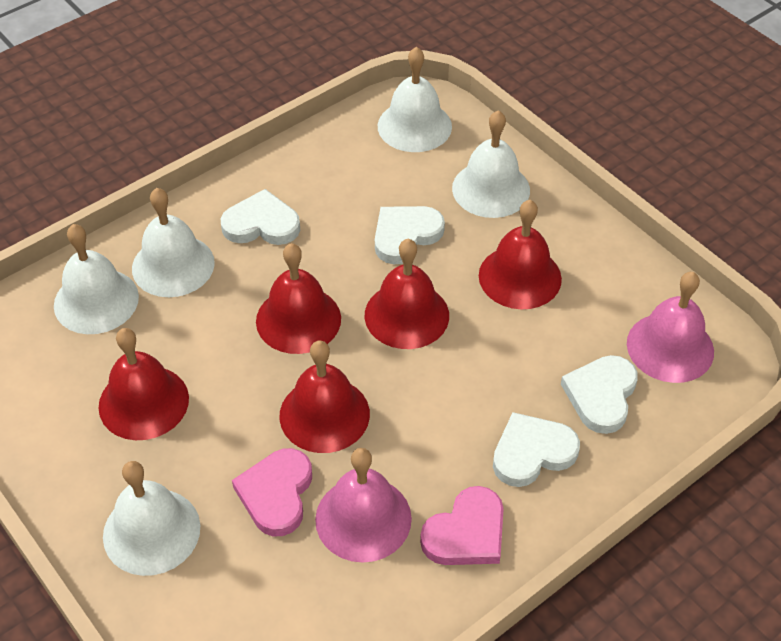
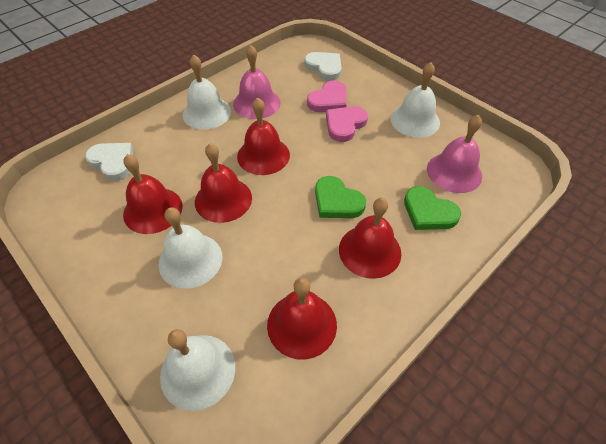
green heart: none = 0 -> [315,176,366,218] [404,186,461,230] = 2
white bell: [54,224,139,334] [103,461,200,576] [132,188,215,297] [378,47,452,152] [452,110,530,218] = 5 -> [159,207,222,289] [160,329,235,411] [183,54,231,129] [390,62,440,138] = 4
white heart: [221,189,300,245] [375,206,445,264] [493,412,580,487] [561,355,638,434] = 4 -> [85,143,133,181] [304,52,342,81] = 2

